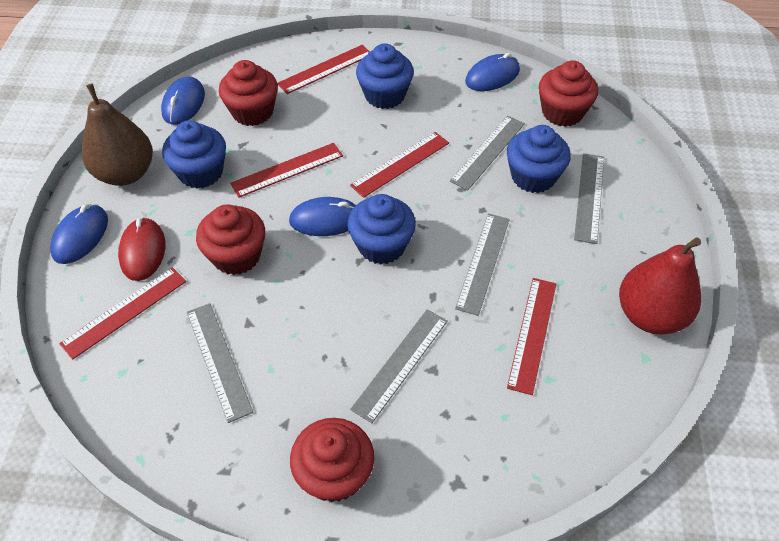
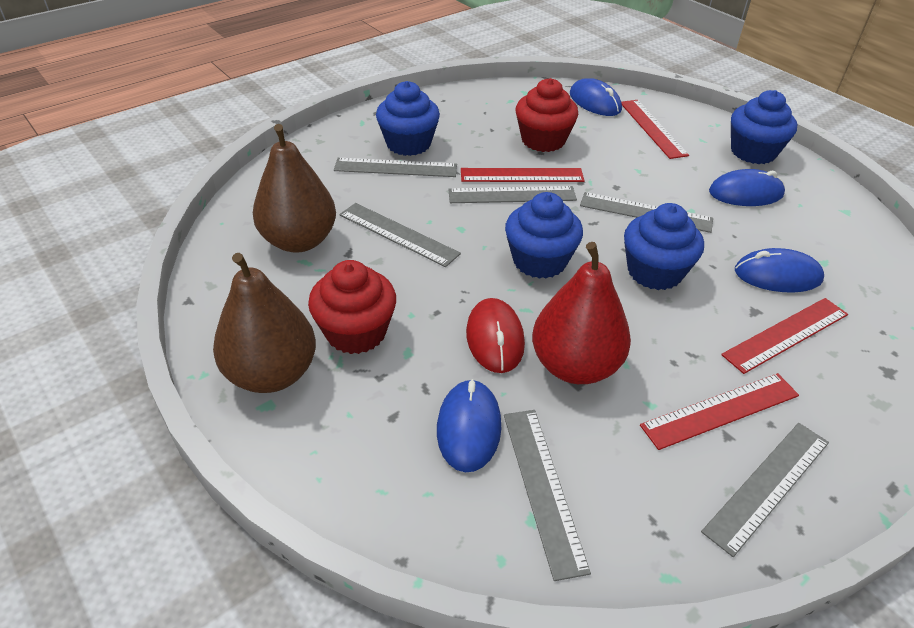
brown pear: [82,83,153,186] = 1 -> [213,253,316,393] [253,124,336,253] = 2
grey ruler: [187,303,253,423] [350,309,448,423] [450,116,525,190] [455,213,510,316] [574,153,604,244] = 5 -> [334,158,457,177] [339,203,461,267] [448,186,577,203] [504,410,591,581] [580,192,713,233] [701,423,829,557] = 6
red cupcake: [196,204,265,275] [219,60,278,126] [290,418,374,502] [539,61,598,127] = 4 -> [308,260,396,354] [516,78,578,152] = 2
red ruler: [59,267,186,360] [230,143,343,197] [277,45,370,94] [350,132,449,198] [507,278,556,395] = 5 -> [461,168,585,182] [621,100,689,159] [640,373,799,450] [721,298,848,374] = 4

